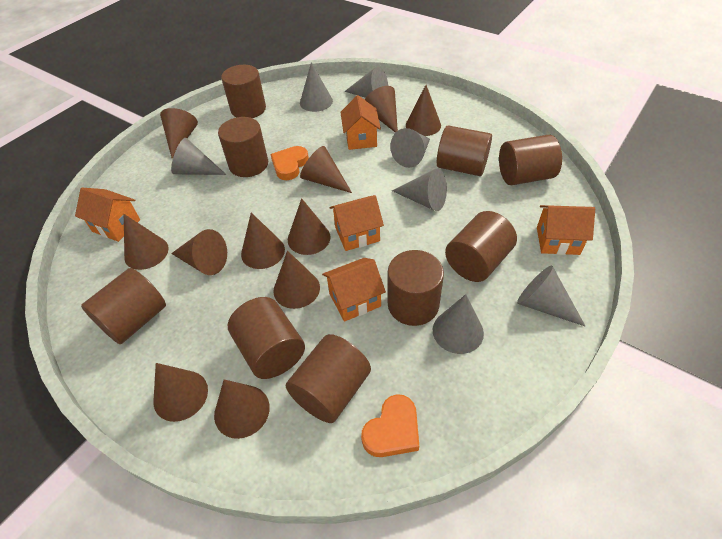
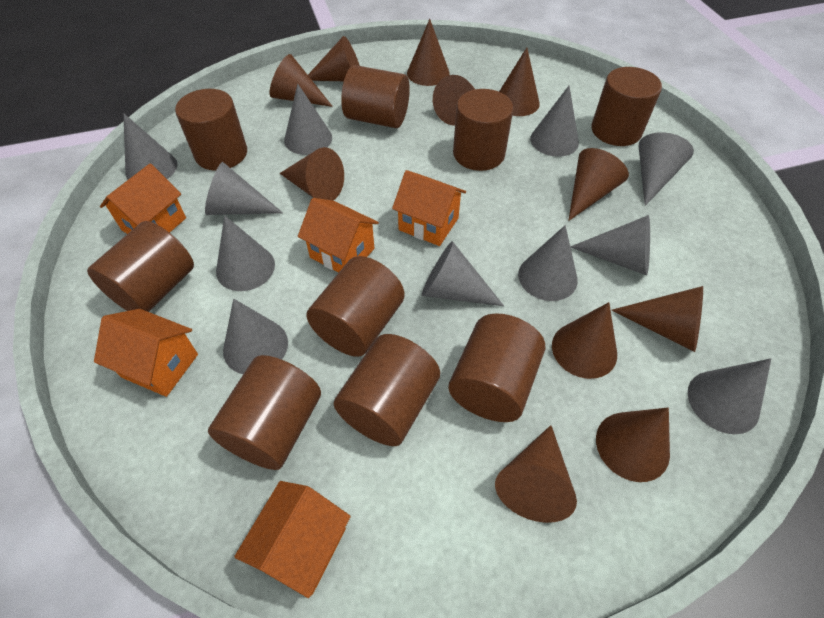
grey cone: [171,138,227,175] [300,62,333,112] [344,67,388,98] [390,128,430,168] [392,168,447,211] [433,294,484,354] [517,266,586,327] = 7 -> [123,113,178,180] [205,162,283,215] [216,215,275,291] [223,299,288,374] [284,84,332,155] [422,241,504,306] [518,225,578,301] [530,86,579,157] [570,215,650,276] [639,132,694,206] [688,358,771,434] = 11
orange heart: [271,146,309,180] [361,394,419,457] = 2 -> none = 0

